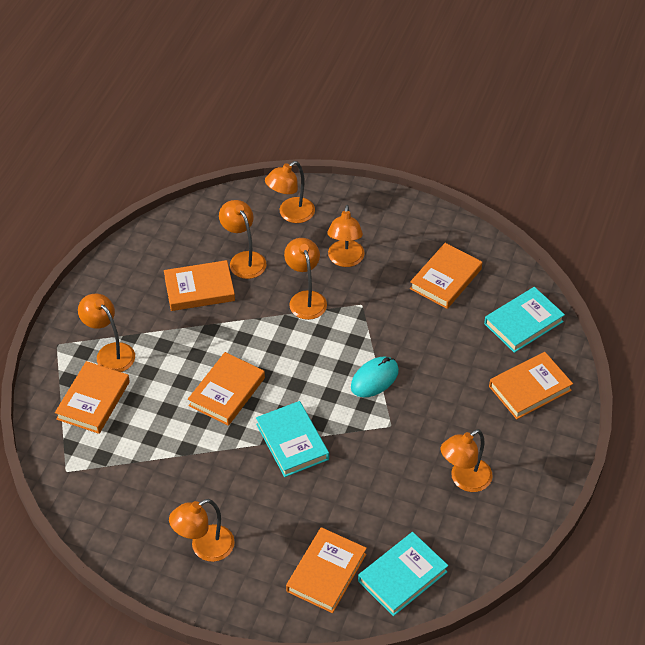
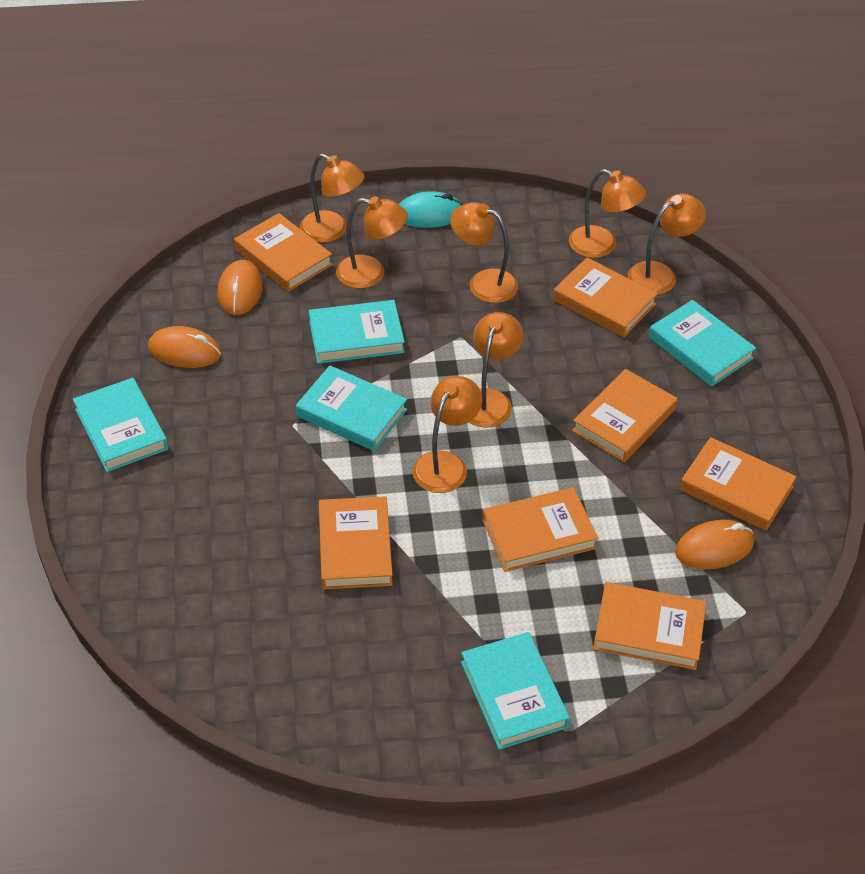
orange book: [55,361,130,434] [164,260,235,311] [188,352,265,426] [286,527,367,613] [410,243,482,309] [489,352,573,419] = 6 -> [234,213,333,292] [319,496,393,590] [482,487,598,572] [553,258,658,337] [572,369,678,462] [593,582,706,670] [680,437,797,531] = 7
orange mouse: none = 0 -> [148,326,221,368] [217,260,263,315] [675,520,754,570] = 3
turquoise book: [256,401,329,477] [358,532,448,616] [484,287,565,353] = 3 -> [73,378,168,472] [296,365,407,451] [309,300,405,364] [461,632,570,750] [649,300,756,387] = 5

